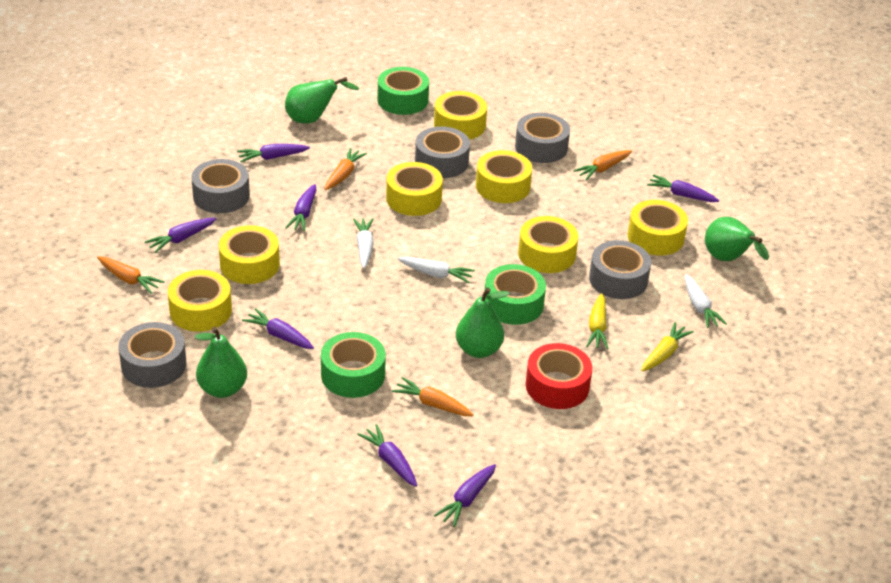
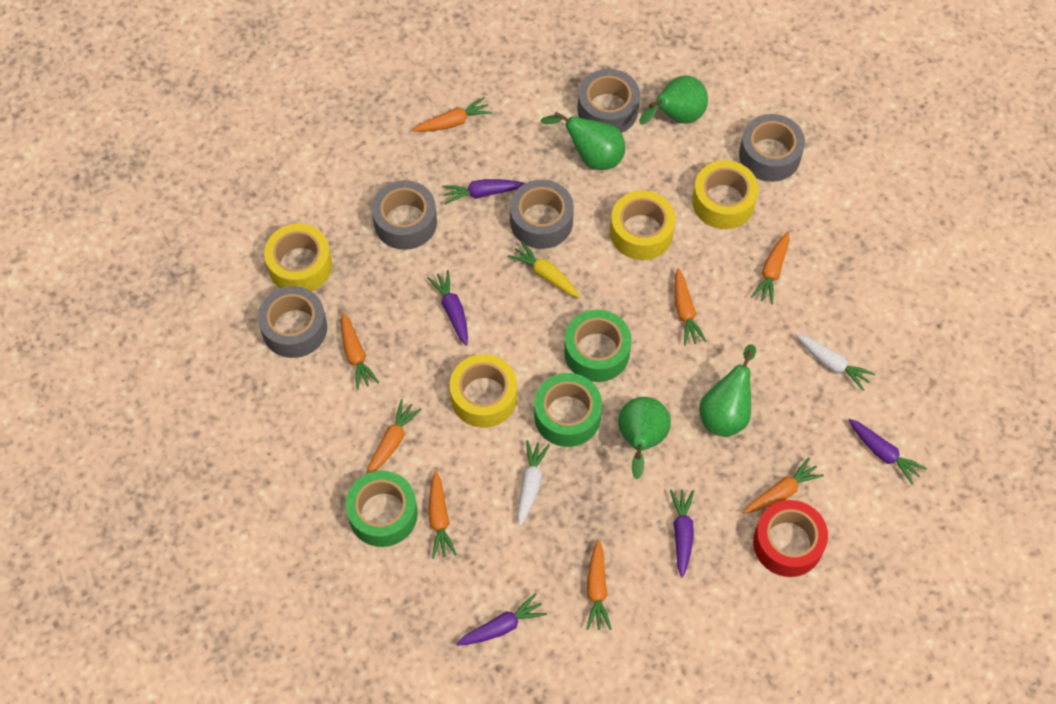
orange carrot: [97,256,165,294] [325,148,367,190] [392,377,474,416] [573,150,632,180] = 4 -> [341,312,379,390] [366,399,422,474] [413,97,492,132] [428,471,457,559] [586,540,612,630] [674,268,707,346] [743,457,824,514] [751,232,790,305] = 8
purple carrot: [145,218,216,253] [237,144,310,162] [242,308,314,349] [285,184,317,231] [357,424,417,487] [434,464,496,527] [647,174,719,202] = 7 -> [427,270,468,346] [442,179,525,204] [456,593,547,646] [670,489,694,578] [848,419,927,485] = 5
white carrot: [353,218,374,268] [398,257,475,283] [685,274,727,328] = 3 -> [517,440,550,526] [796,334,875,391] = 2
yellow carrot: [586,293,609,349] [641,322,694,371] = 2 -> [508,241,580,298] = 1
yellow tape: [168,270,232,332] [219,225,280,284] [386,162,443,216] [434,91,487,140] [476,150,532,203] [518,216,578,273] [627,200,688,256] = 7 -> [264,223,332,291] [450,354,517,428] [610,191,676,260] [692,160,758,229] = 4

